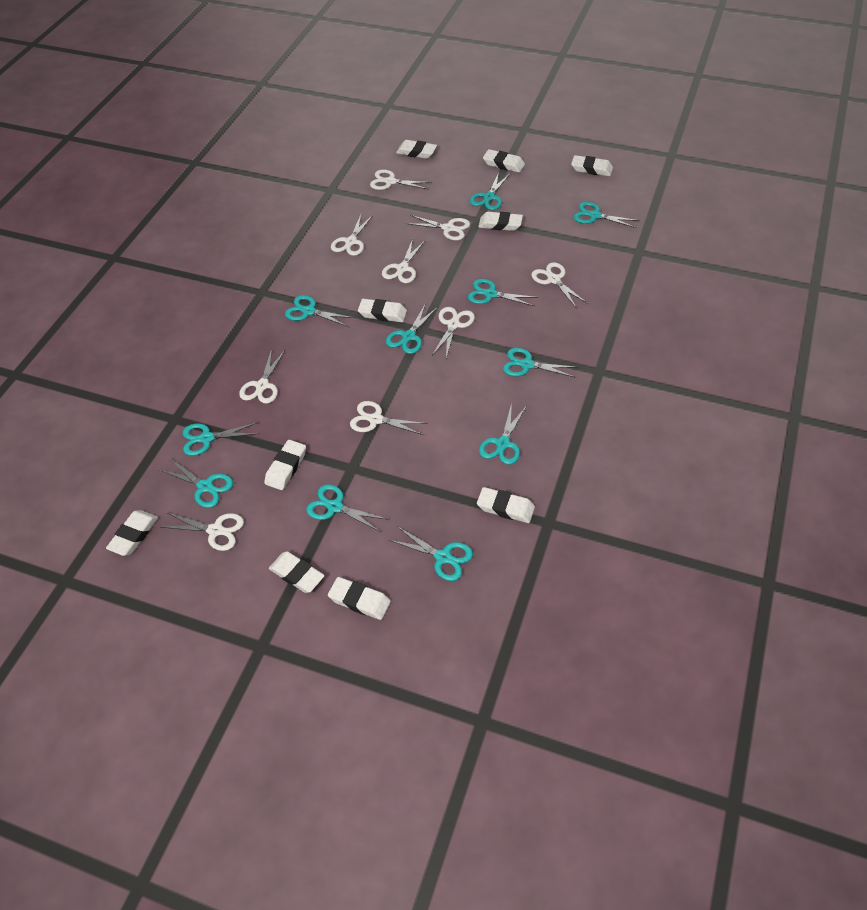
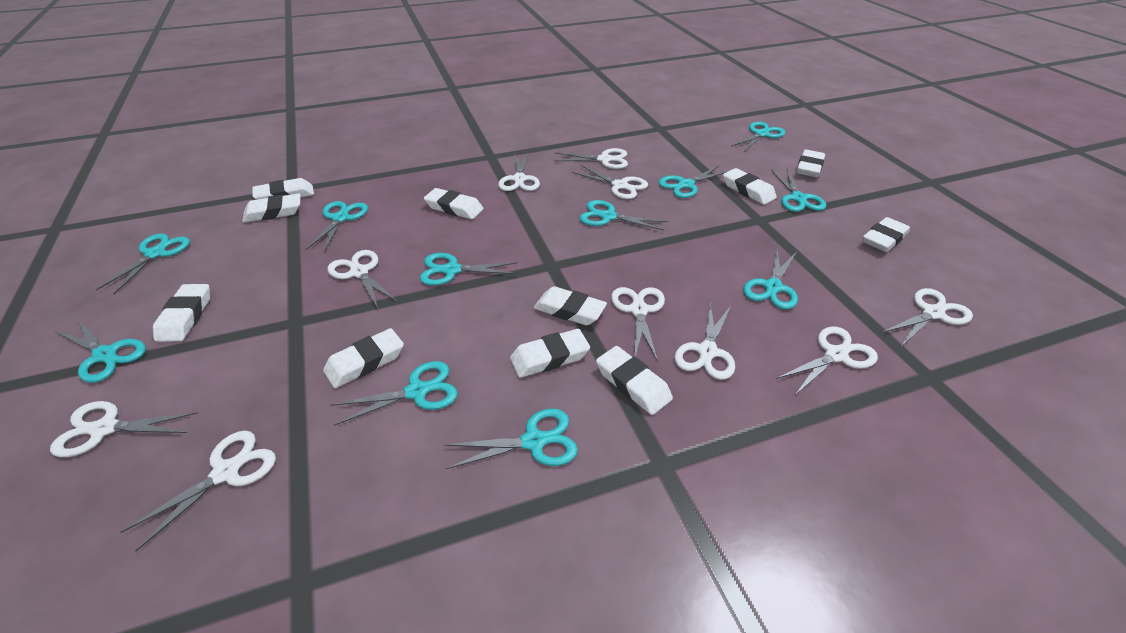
white eraser: [106,510,158,556] [264,440,306,490] [269,551,325,593] [328,577,391,620] [358,299,407,322] [396,140,437,159] [477,487,535,523] [478,212,523,231] [483,149,525,173] [571,155,613,176] = 10 -> [153,284,210,342] [242,193,301,223] [252,178,314,200] [323,328,404,388] [424,188,483,219] [510,329,590,378] [534,286,607,325] [596,346,673,415] [723,168,777,205] [796,150,825,177] [863,217,910,252] = 11
white scissors: [162,512,244,551] [239,349,285,404] [331,215,373,256] [350,401,428,435] [370,169,432,190] [382,239,425,283] [406,215,470,241] [432,307,475,358] [531,262,588,307] = 9 -> [50,401,198,457] [121,431,276,551] [327,250,398,308] [498,152,540,191] [555,148,628,169] [572,165,648,199] [611,287,665,362] [674,301,735,380] [776,326,878,395] [881,288,973,347] = 10

